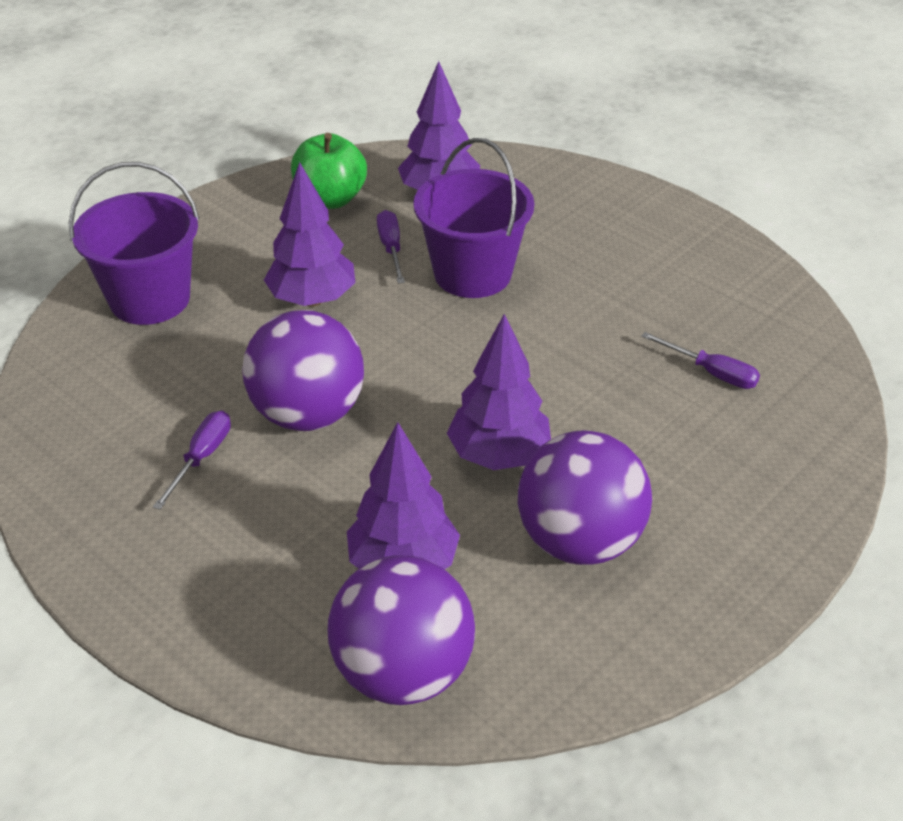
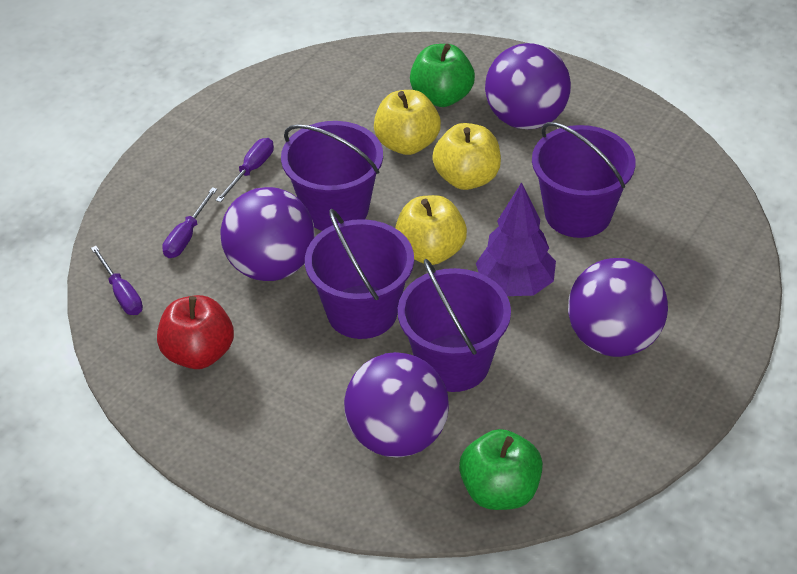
green apple: [291,133,367,209] = 1 -> [410,44,475,107] [459,429,543,510] = 2
purple ball: [242,310,364,431] [328,555,475,705] [518,430,652,565] = 3 -> [220,187,315,281] [344,352,449,458] [485,43,571,129] [568,258,668,357] = 4
purple bucket: [69,162,199,325] [413,138,534,298] = 2 -> [281,121,383,231] [305,209,414,339] [398,259,511,392] [532,122,635,238] = 4
purple tree: [264,162,355,307] [347,422,460,569] [398,61,480,190] [447,314,551,470] = 4 -> [476,182,556,296] = 1
red apple: none = 0 -> [157,295,234,369] = 1
yellow apple: none = 0 -> [374,90,441,155] [395,195,467,265] [432,123,501,190] = 3

